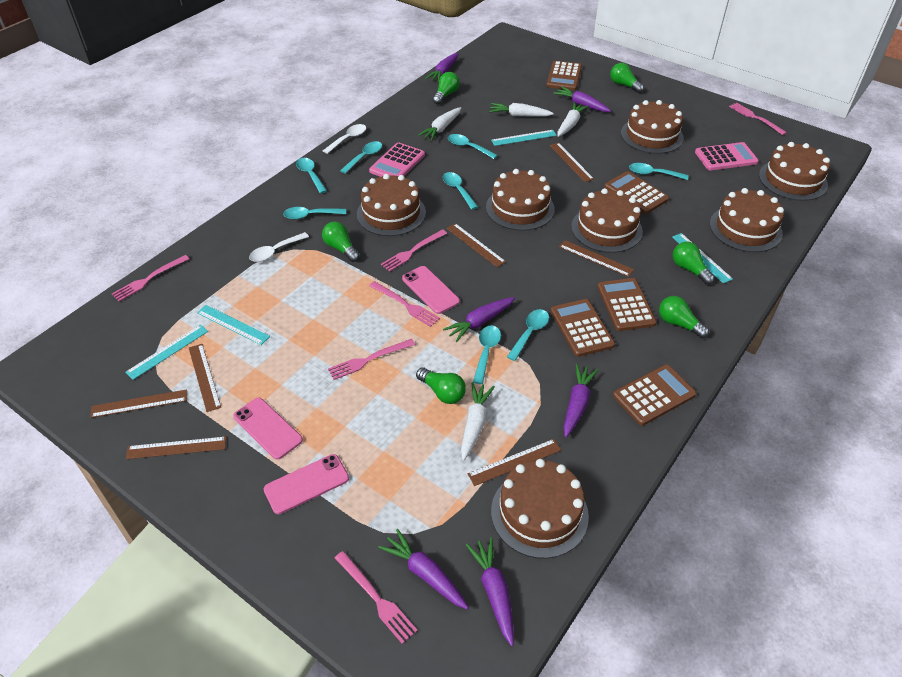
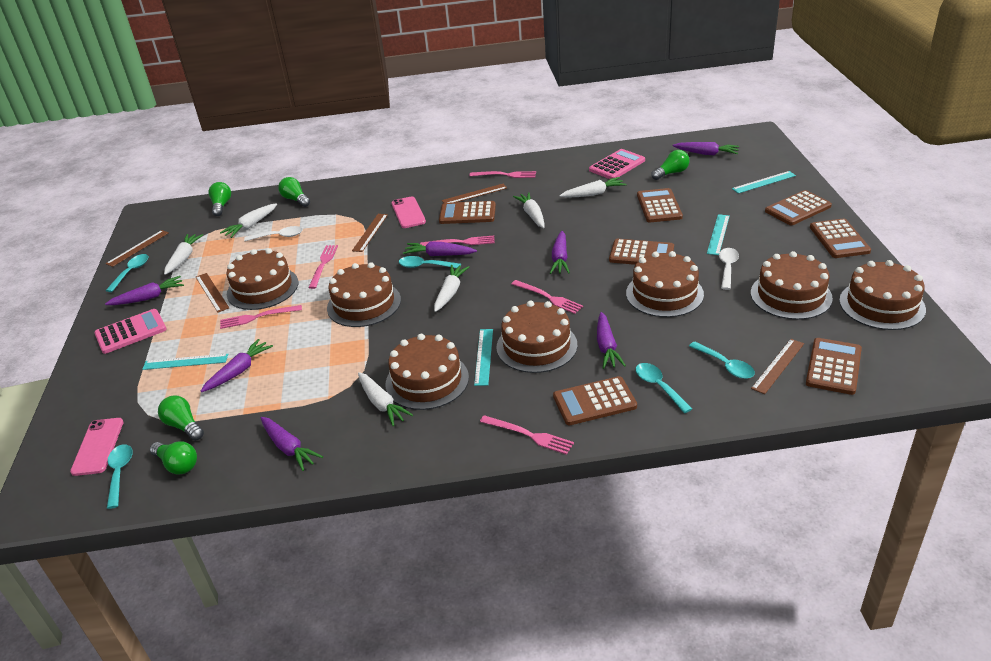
brown calculator: [546,61,582,91] [551,299,615,357] [597,278,657,331] [604,171,669,214] [613,364,696,426] = 5 -> [439,201,496,224] [553,376,637,425] [609,239,674,265] [637,188,683,222] [765,190,832,225] [806,338,862,395] [810,219,871,258] = 7
brown ruler: [91,389,187,418] [126,436,226,459] [189,344,221,412] [447,223,506,267] [468,439,561,486] [550,143,594,182] [559,240,634,277] = 7 -> [106,230,169,267] [196,273,229,312] [352,214,388,252] [442,184,507,203] [751,339,804,394] = 5
green light bulb: [322,222,360,262] [416,367,466,404] [433,72,460,104] [610,63,644,93] [659,296,709,338] [673,242,715,285] = 6 -> [150,441,197,475] [158,396,204,441] [208,182,231,216] [278,177,310,207] [651,150,689,180] = 5
pink phone: [233,398,303,459] [264,454,349,514] [402,266,460,314] = 3 -> [70,418,124,476] [391,196,426,228] = 2
purple carrot: [379,529,469,609] [425,53,459,82] [443,297,515,342] [466,537,514,646] [553,86,611,112] [563,364,598,437] = 6 -> [105,276,184,305] [201,339,273,392] [261,417,323,471] [403,242,477,256] [550,231,570,274] [597,312,626,369] [673,142,739,155] = 7
turquoise spoon: [283,207,346,219] [296,158,327,194] [340,141,382,174] [442,172,478,210] [448,134,498,159] [473,326,501,384] [507,309,549,361] [629,163,689,180] = 8 -> [106,254,148,292] [107,444,132,509] [399,256,461,268] [636,363,692,413] [689,342,755,379] = 5
white carrot: [418,107,461,141] [461,382,495,461] [489,103,554,117] [557,102,589,137] = 4 -> [164,234,203,275] [220,203,277,238] [358,372,413,426] [434,265,469,312] [513,192,544,228] [559,177,626,198] = 6

